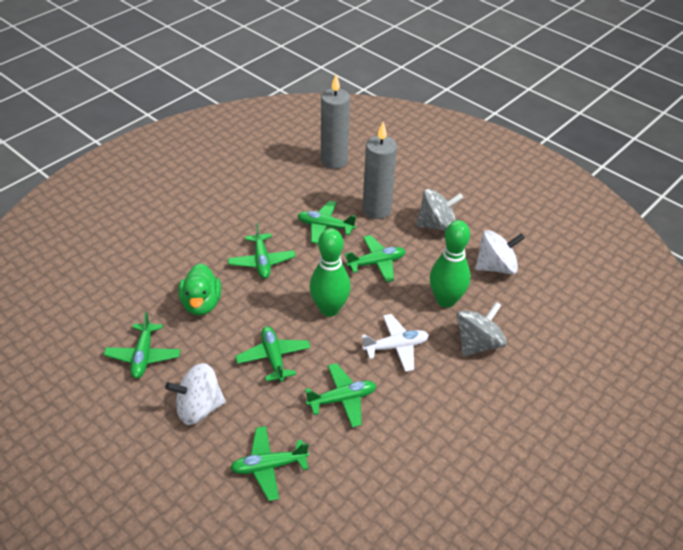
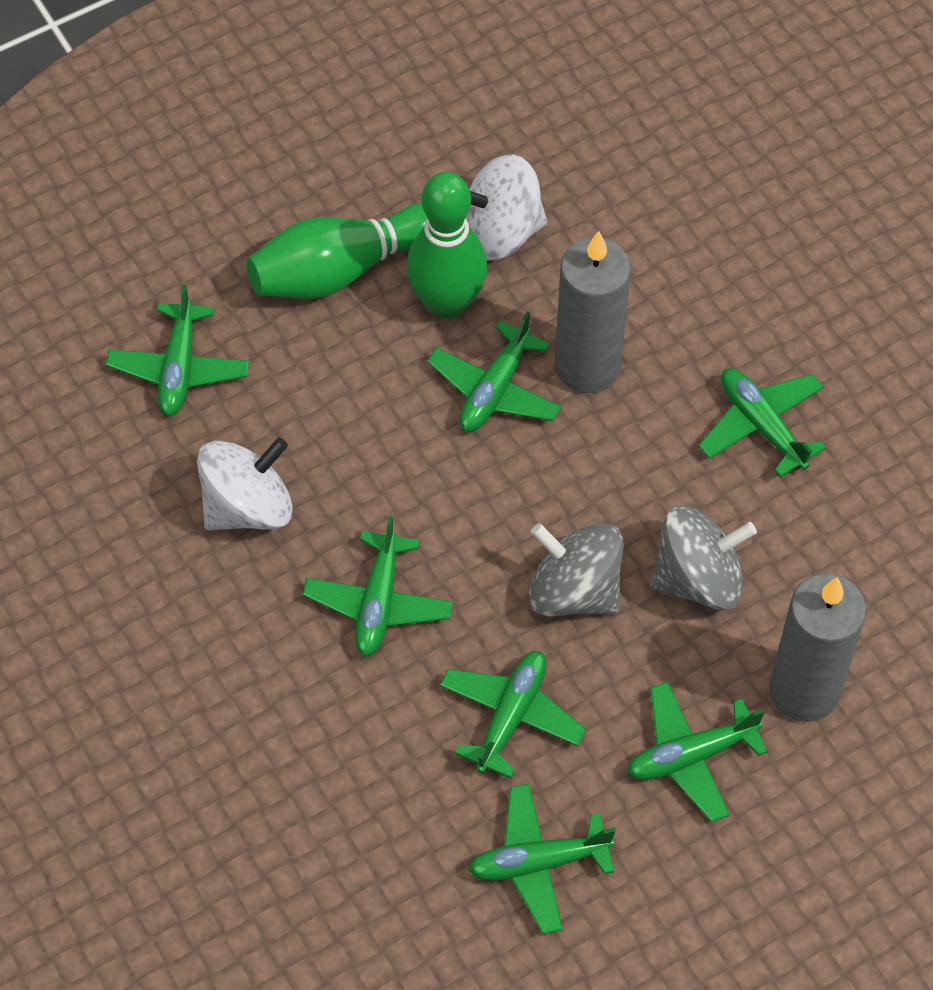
green duck: [179,263,221,315] = 1 -> none = 0
white plane: [361,314,429,372] = 1 -> none = 0

